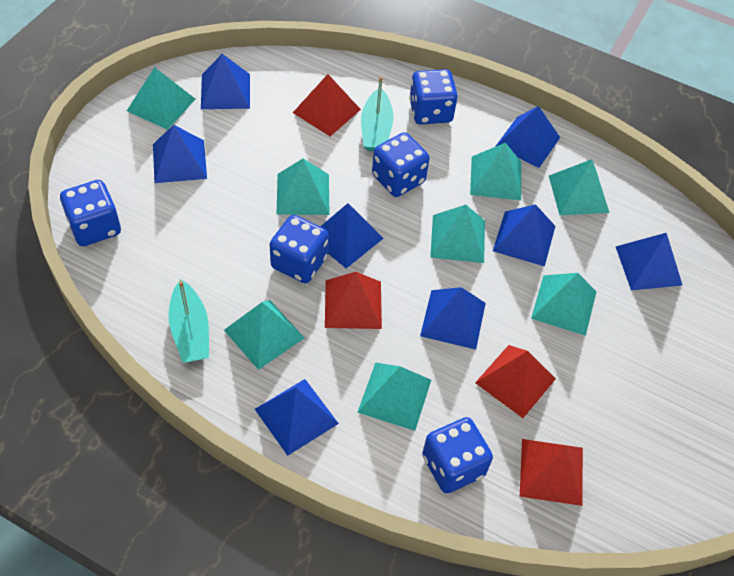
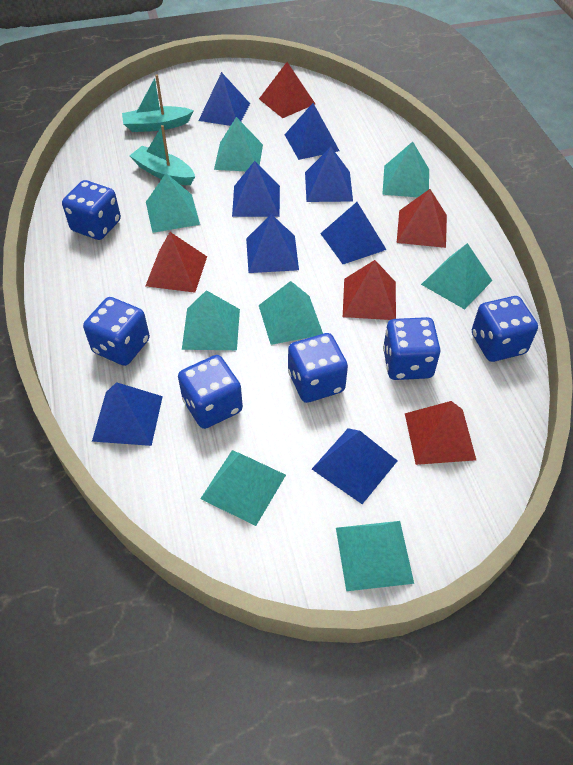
blue dice: [60,180,121,246] [270,215,329,283] [372,132,430,197] [409,69,458,124] [422,417,493,493] = 5 -> [62,180,121,240] [83,297,150,366] [178,355,243,429] [288,333,348,403] [383,317,440,380] [472,296,538,362] = 6
red pyramid: [293,74,361,136] [325,272,382,329] [475,345,556,418] [520,439,583,506] = 4 -> [145,232,207,293] [259,62,315,118] [343,260,396,320] [397,189,447,248] [405,401,476,465] = 5

